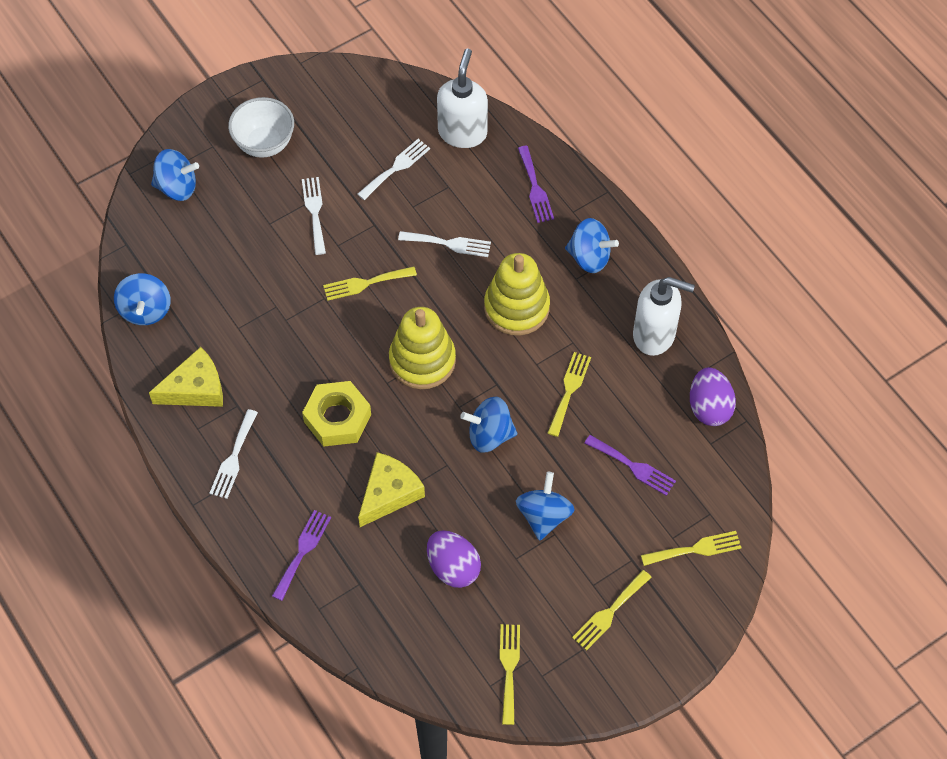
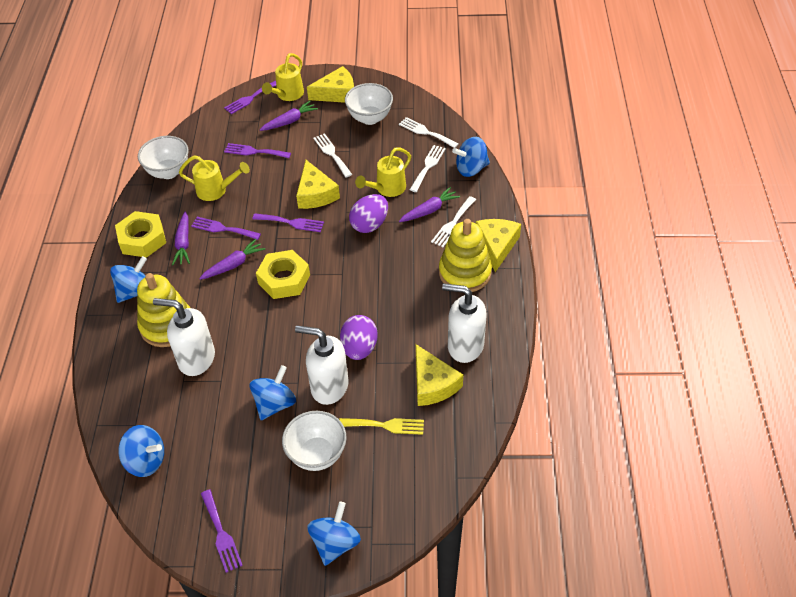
purple carrot: none = 0 -> [172,211,190,265] [199,239,265,280] [260,101,318,131] [399,187,460,222] = 4
purple fork: [272,510,331,601] [518,146,554,223] [585,435,676,496] = 3 -> [191,217,261,240] [201,489,243,573] [224,81,276,114] [224,143,291,158] [252,213,324,232] = 5
white bowl: [228,97,294,158] = 1 -> [138,136,189,179] [282,411,347,471] [345,83,393,125] = 3
white soap dispenser: [437,49,488,148] [633,277,695,356] = 2 -> [153,298,215,376] [295,325,349,405] [442,283,487,363] = 3
yellow cheese: [149,347,223,407] [358,452,425,527] = 2 -> [296,160,340,209] [307,66,354,103] [416,344,463,406] [476,219,521,272] = 4
yellow fork: [323,267,417,301] [500,624,520,725] [548,352,591,437] [572,570,652,651] [641,531,742,566] = 5 -> [339,418,424,435] = 1
yellow nut: [302,381,371,447] = 1 -> [115,211,166,258] [256,250,310,299] = 2
yellow watering can: none = 0 -> [179,155,250,201] [262,53,304,101] [355,147,411,197] = 3

